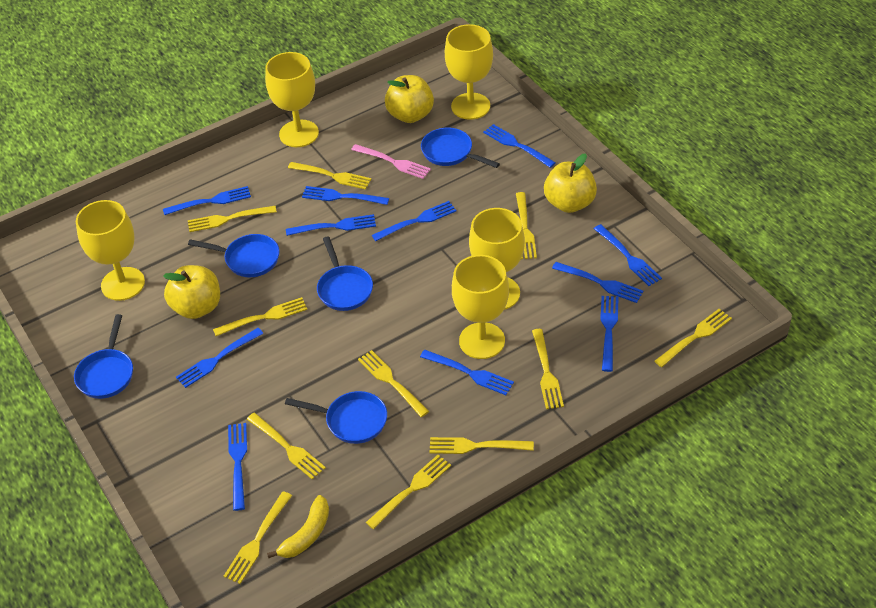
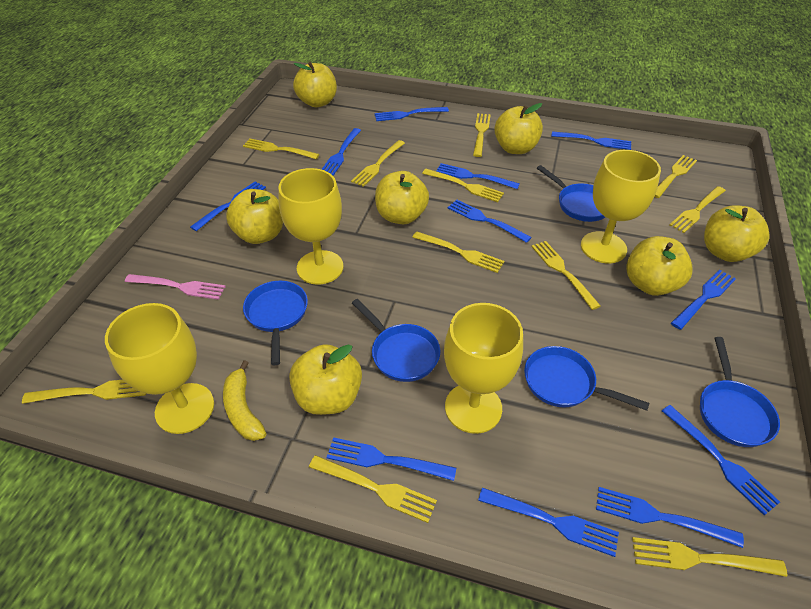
yellow apple: [163,265,220,319] [385,75,434,123] [544,154,597,213] = 3 -> [226,189,283,244] [289,344,362,415] [293,62,337,107] [375,171,429,224] [494,103,543,154] [626,236,693,296] [704,205,769,262] = 7
yellow goblet: [76,200,145,301] [265,52,319,147] [445,24,493,120] [452,255,509,359] [469,208,525,310] = 5 -> [105,303,214,434] [278,168,343,285] [444,303,523,434] [581,150,661,263] = 4

